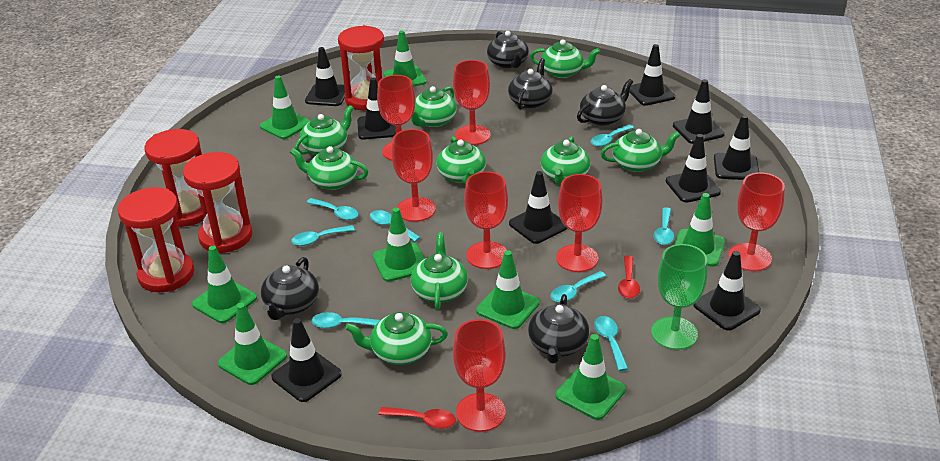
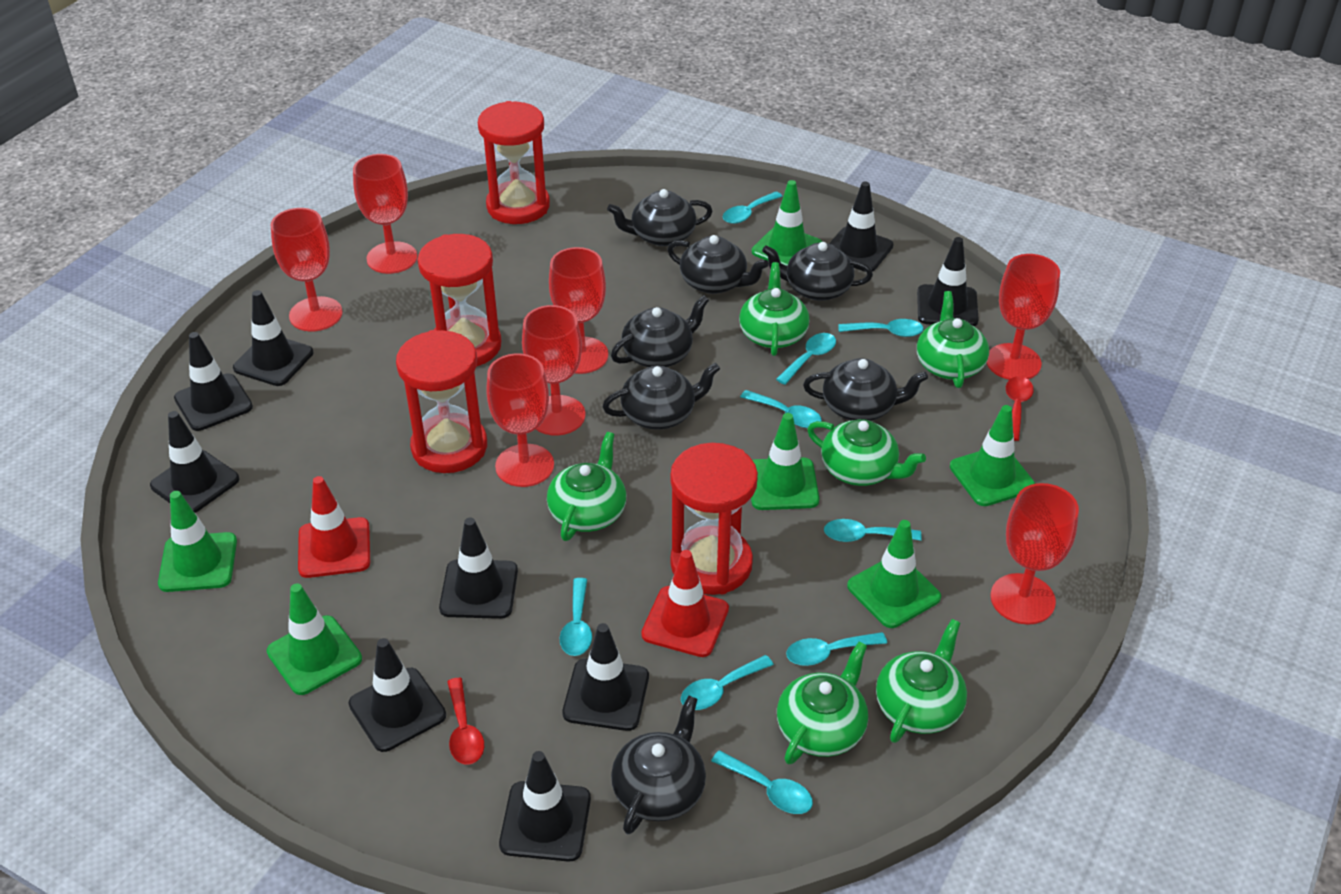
black teapot: [261,257,319,320] [487,31,529,69] [508,58,553,110] [528,294,589,364] [577,79,633,126] = 5 -> [602,363,720,429] [607,189,713,246] [611,295,709,367] [611,696,706,834] [667,235,769,294] [762,242,873,301] [803,358,928,421] = 7
green goblet: [651,244,708,350] = 1 -> none = 0
green teapot: [290,146,368,190] [295,105,354,155] [345,312,448,365] [411,86,457,127] [411,232,468,310] [437,136,486,184] [530,39,600,78] [541,136,590,185] [600,129,680,172] = 9 -> [547,432,626,541] [739,262,810,356] [777,642,868,765] [807,419,926,486] [876,619,967,743] [917,291,989,388] = 6
green traffic cone: [192,246,257,323] [218,303,287,385] [260,76,310,139] [373,208,425,282] [384,31,427,87] [476,250,540,329] [555,334,626,420] [674,193,725,267] = 8 -> [158,491,237,592] [267,584,362,695] [751,413,819,510] [752,180,822,266] [847,520,941,628] [950,405,1035,506] = 6
red traffic cone: none = 0 -> [298,476,370,578] [641,550,729,657] = 2
turquoise spoon: [291,225,355,246] [306,198,358,220] [311,312,380,328] [370,210,421,242] [550,271,606,302] [591,125,634,147] [594,316,628,371] [654,207,674,245] = 8 -> [560,578,592,656] [681,655,774,710] [711,750,813,814] [723,192,782,224] [740,390,822,428] [776,333,836,385] [786,632,887,666] [824,519,922,542] [838,319,924,337] = 9

